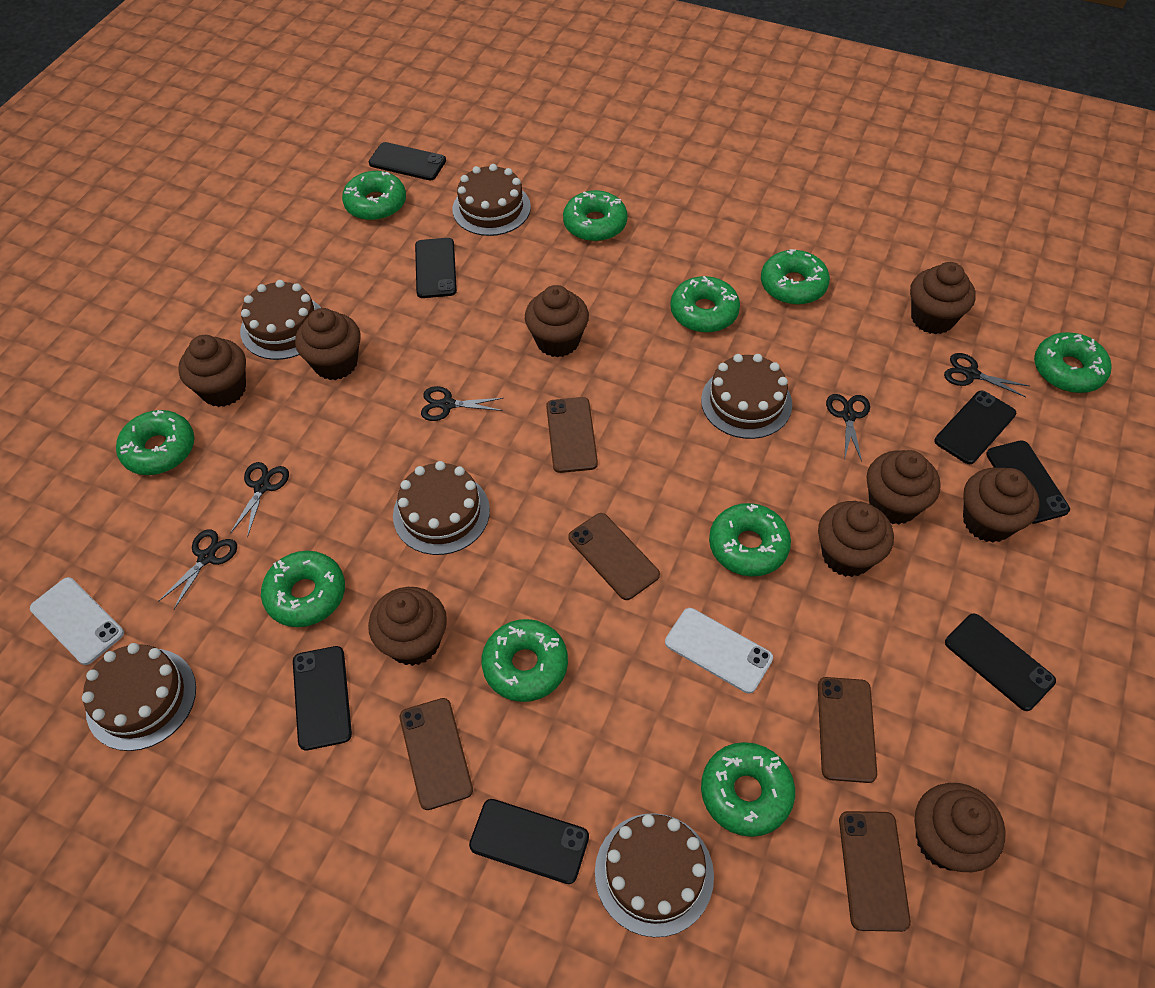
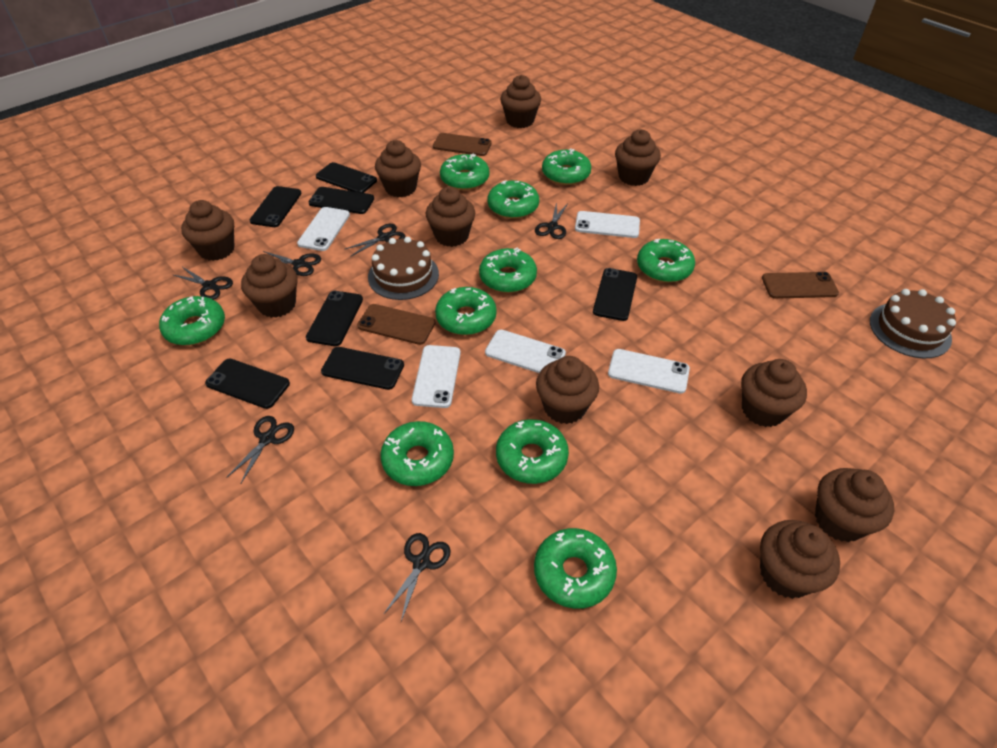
black scissors: [159,529,237,609] [230,462,289,538] [421,386,503,421] [826,394,870,461] [944,353,1029,397] = 5 -> [174,267,233,300] [226,416,294,483] [263,251,321,276] [345,224,406,257] [383,533,451,621] [535,202,568,239] = 6
brown cake: [82,643,196,751] [240,280,321,360] [393,461,490,555] [452,164,531,236] [595,813,714,937] [701,354,792,439] = 6 -> [368,237,439,300] [870,289,956,358] = 2
brown cupcake: [178,335,246,407] [295,308,361,380] [368,587,447,666] [525,285,589,357] [818,501,894,577] [867,450,941,525] [910,262,976,335] [915,783,1006,872] [963,468,1039,543] = 9 -> [181,200,235,261] [241,254,298,318] [375,140,421,197] [426,187,475,247] [500,75,541,128] [536,356,599,424] [615,129,661,186] [741,359,807,427] [760,520,840,599] [815,468,894,542] = 10
brown phone: [400,698,473,810] [546,397,598,473] [568,513,660,600] [818,677,877,783] [839,811,911,932] = 5 -> [357,304,435,345] [433,133,492,156] [762,272,839,299] = 3
white phone: [30,577,124,665] [665,608,773,693] = 2 -> [297,207,350,251] [412,345,461,408] [485,330,566,373] [575,211,640,238] [608,349,690,394] = 5

